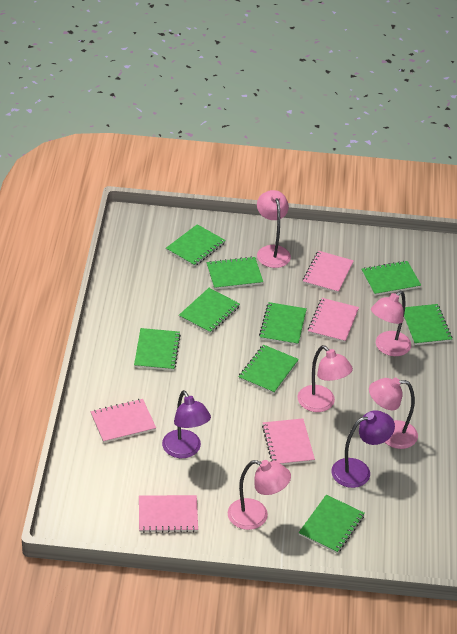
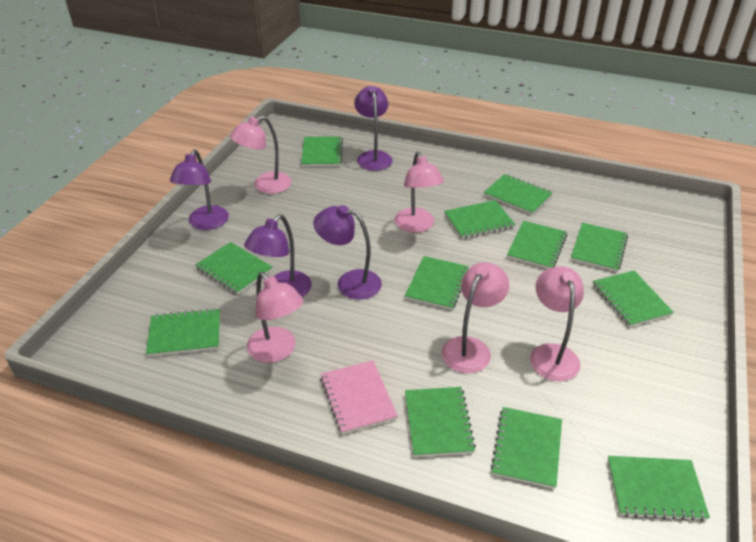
green notebook: [134,328,181,371] [166,224,226,267] [179,288,240,334] [207,257,263,289] [239,345,299,394] [259,302,307,345] [299,495,365,553] [361,261,421,296] [404,304,452,345] = 9 -> [146,308,220,356] [195,242,273,294] [301,136,343,167] [405,256,469,310] [405,387,476,457] [444,200,515,239] [484,174,553,215] [491,407,562,489] [507,221,567,269] [571,223,628,272] [593,271,674,327] [608,456,710,521] = 12
pink notebook: [91,399,156,443] [139,495,198,533] [262,418,315,465] [303,251,354,293] [308,298,359,343] = 5 -> [320,360,398,434] = 1
purple lamp: [162,390,211,458] [331,410,395,488] = 2 -> [170,149,229,230] [244,214,312,297] [313,205,382,300] [354,86,392,171] = 4

